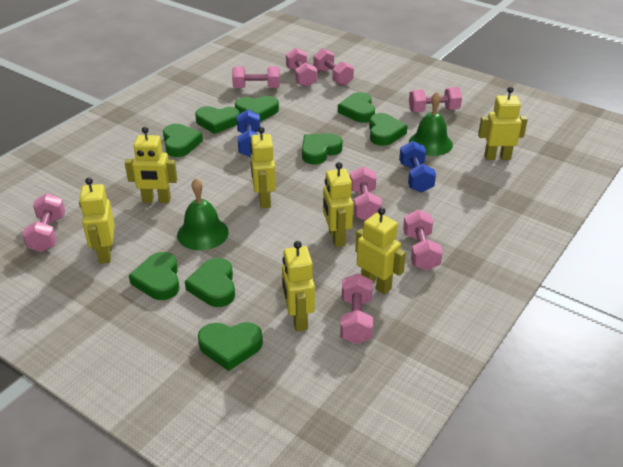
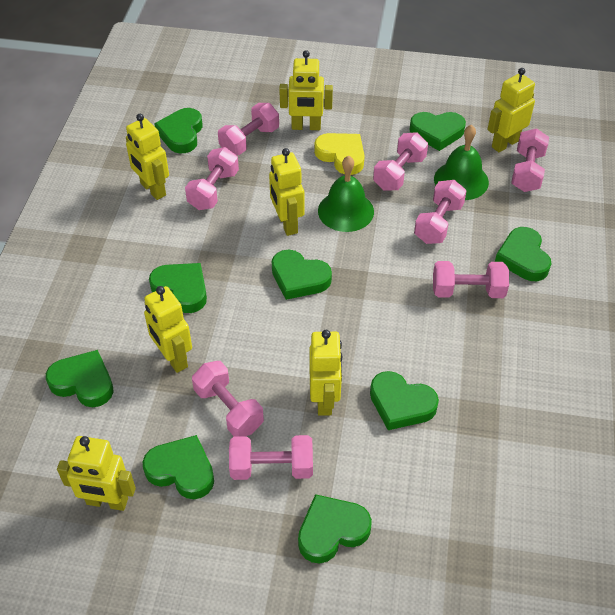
blue dumbbell: [237,109,260,157] [399,141,436,193] = 2 -> none = 0
yellow heart: none = 0 -> [314,133,365,175] = 1

